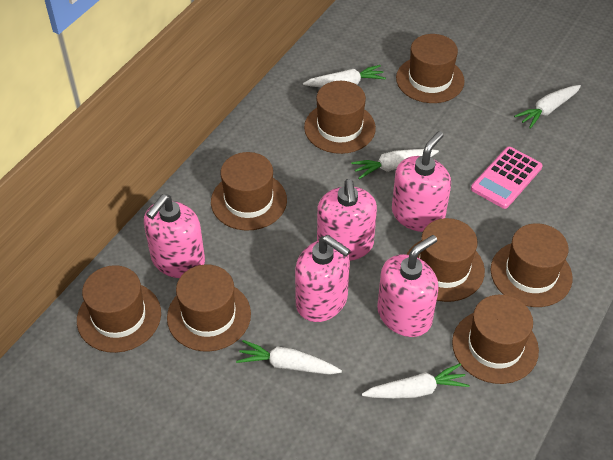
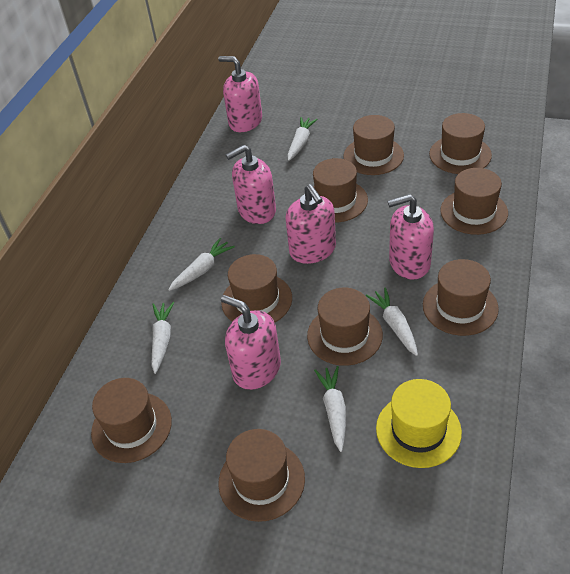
brown hat: [77,265,161,353] [167,264,251,351] [211,152,287,231] [304,81,376,154] [396,34,465,103] [406,218,485,302] [452,295,539,384] [490,223,572,307] = 8 -> [91,378,172,463] [218,429,305,522] [221,254,292,323] [307,288,383,366] [313,158,368,223] [344,115,404,175] [423,259,499,336] [429,113,492,174] [440,168,508,235] = 9
pink calculator: [471,147,543,209] = 1 -> none = 0
yellow hat: none = 0 -> [376,379,462,468] = 1

